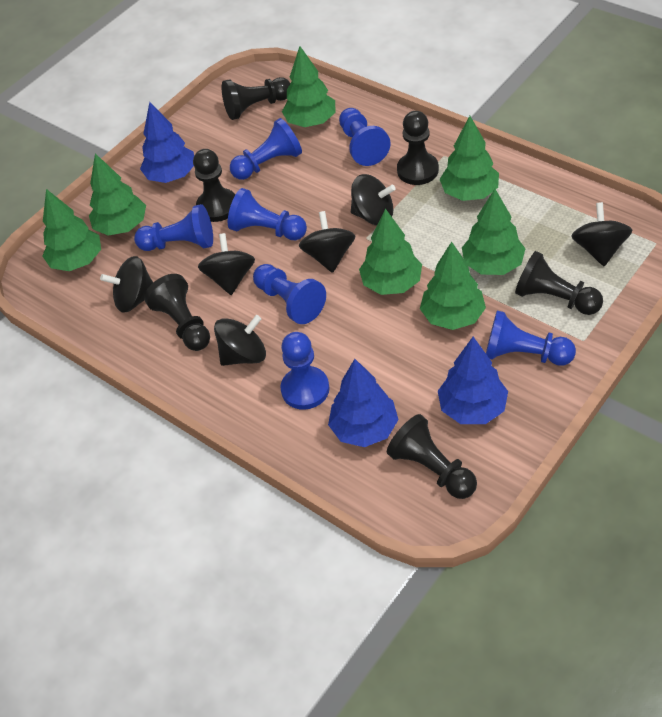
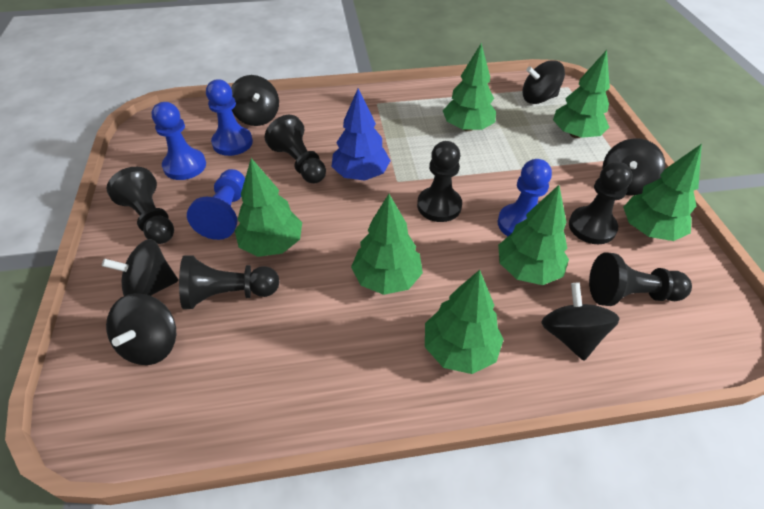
blue pawn: [134,204,213,251] [228,188,307,240] [230,118,302,180] [253,264,326,324] [280,332,330,410] [339,108,391,166] [486,310,576,366] = 7 -> [151,102,206,180] [187,169,245,240] [206,79,253,156] [498,159,552,236] = 4
blue tree: [140,102,194,183] [328,359,399,447] [438,337,508,424] = 3 -> [331,88,391,181] = 1

